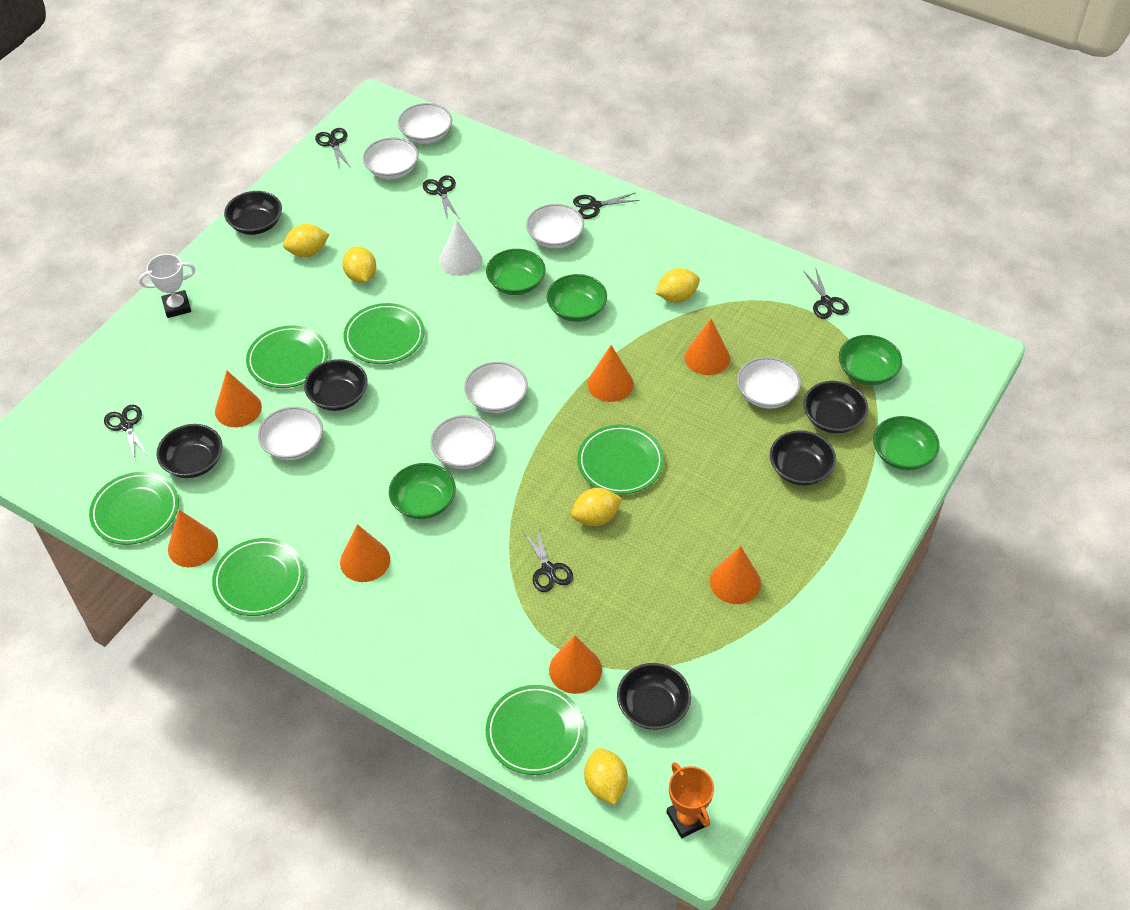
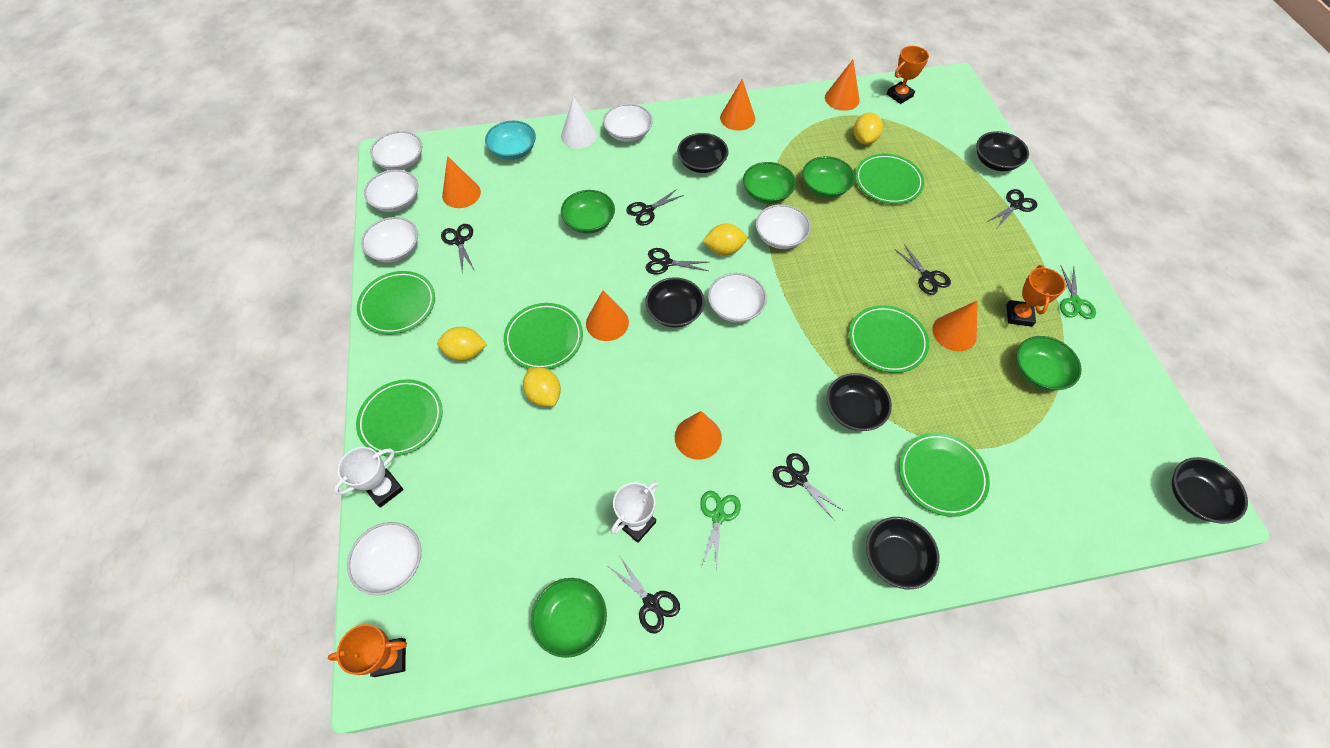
black scissors: [104,405,149,460] [315,128,351,171] [423,175,459,218] [522,526,573,592] [573,193,640,219] [803,267,849,319] = 6 -> [441,224,475,273] [609,555,680,634] [626,189,684,226] [645,248,708,275] [773,453,844,521] [894,244,951,295] [987,189,1037,228] = 7
green scissors: none = 0 -> [700,491,741,570] [1060,266,1096,319] = 2
orange cone: [168,510,218,567] [215,371,262,427] [340,524,390,582] [549,636,602,694] [587,345,633,402] [684,319,730,375] [710,546,761,604] = 7 -> [442,156,481,208] [586,290,629,341] [675,411,722,460] [720,79,755,131] [825,60,860,111] [933,300,978,351] = 6
orange trophy: [667,762,714,838] = 1 -> [328,624,407,677] [887,46,929,104] [1006,265,1066,327] = 3
turquoise bowl: none = 0 -> [485,121,536,160] = 1
white trophy: [139,254,195,318] = 1 -> [334,447,404,508] [611,482,658,543] = 2
yellow lemon: [283,224,330,257] [342,246,376,283] [571,488,622,526] [584,748,628,805] [655,268,700,303] = 5 -> [437,327,487,361] [523,367,561,407] [702,223,747,255] [854,113,883,145] = 4

